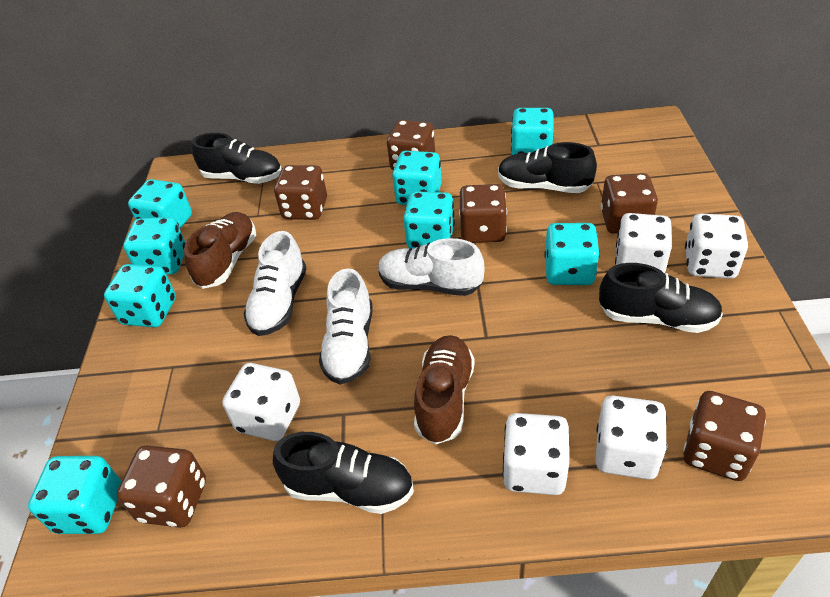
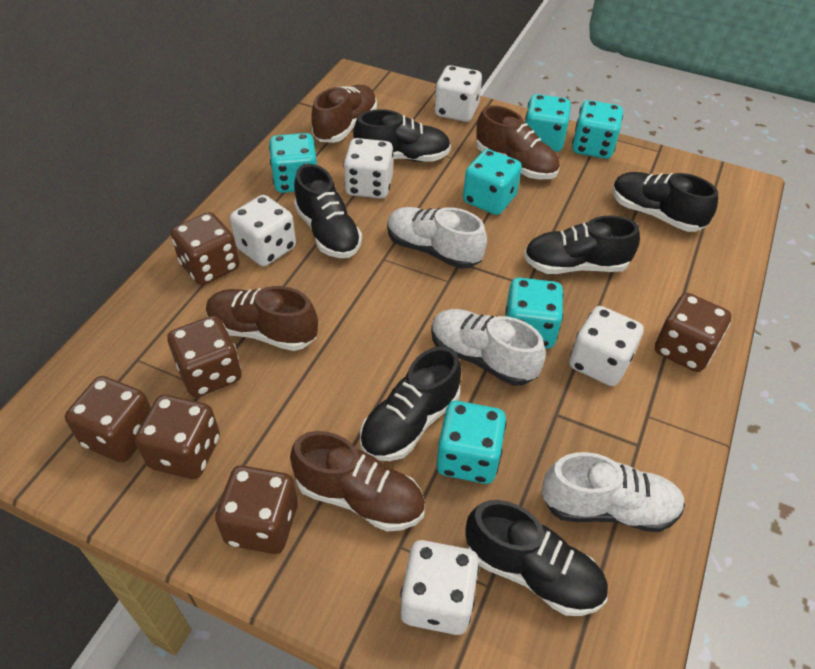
black shoe: [192,133,281,184] [273,432,414,514] [498,142,597,193] [599,263,723,333] = 4 -> [294,164,362,258] [353,109,451,162] [360,346,461,461] [465,500,608,616] [524,215,640,274] [612,172,718,232] = 6
brown shoe: [184,212,256,289] [414,335,475,444] = 2 -> [206,286,318,351] [290,431,425,532] [311,85,377,143] [476,105,560,179] = 4
turquoise dice: [28,456,121,534] [104,264,176,327] [123,217,186,274] [128,179,192,229] [392,151,442,205] [403,191,455,249] [511,108,554,155] [544,223,600,285] = 8 -> [269,133,317,193] [436,401,506,484] [463,149,522,215] [505,278,563,349] [525,94,571,152] [572,100,623,159] = 6

